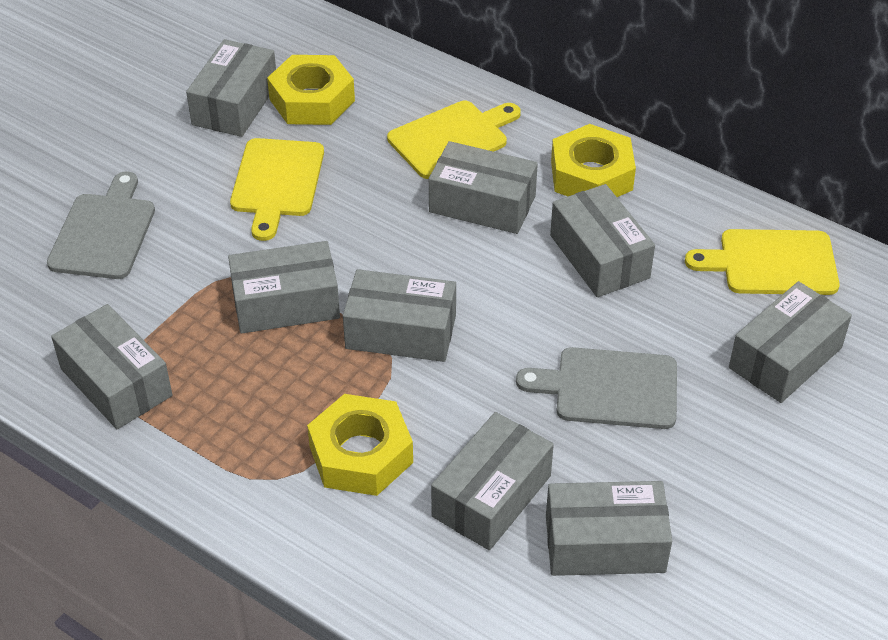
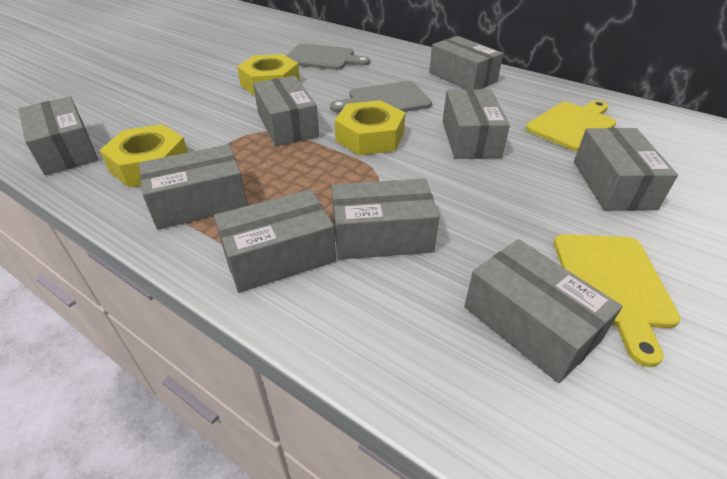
yellow cutting board: [230,138,324,241] [387,101,521,179] [685,229,840,295] = 3 -> [526,100,616,151] [554,234,681,367] = 2

